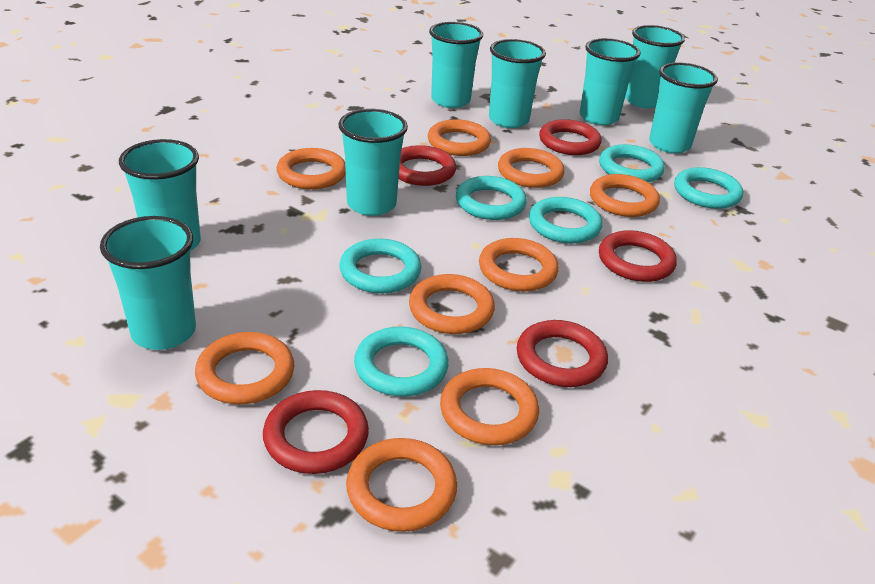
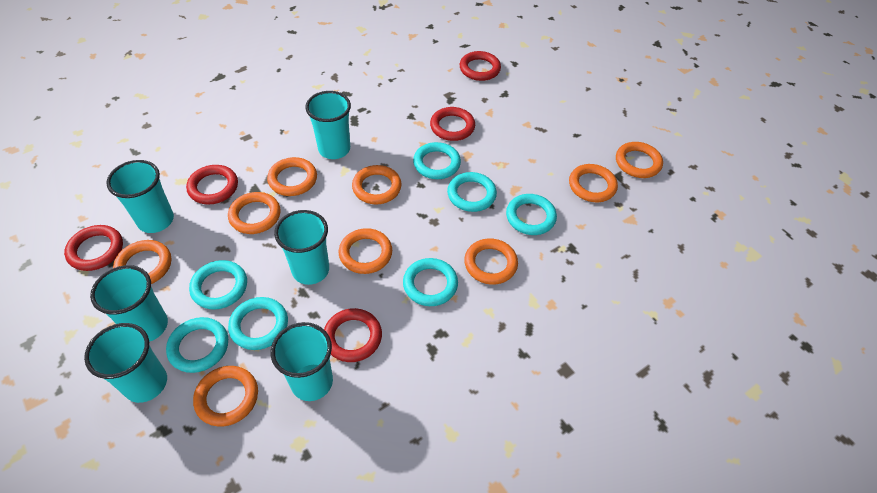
turquoise cup: [100,216,196,350] [119,139,201,251] [338,109,408,216] [429,22,483,108] [489,39,546,128] [580,38,641,125] [625,25,685,108] [649,62,718,153] = 8 -> [84,323,167,403] [90,265,168,342] [107,160,174,233] [271,322,333,401] [274,210,329,285] [305,91,351,159] = 6
turquoise ring: [339,239,421,293] [354,326,449,397] [456,176,527,220] [529,197,602,244] [599,144,665,182] [674,167,743,209] = 6 -> [166,317,228,373] [189,260,247,310] [228,297,288,350] [403,258,458,306] [413,142,461,179] [447,172,497,212] [506,194,557,235] = 7

